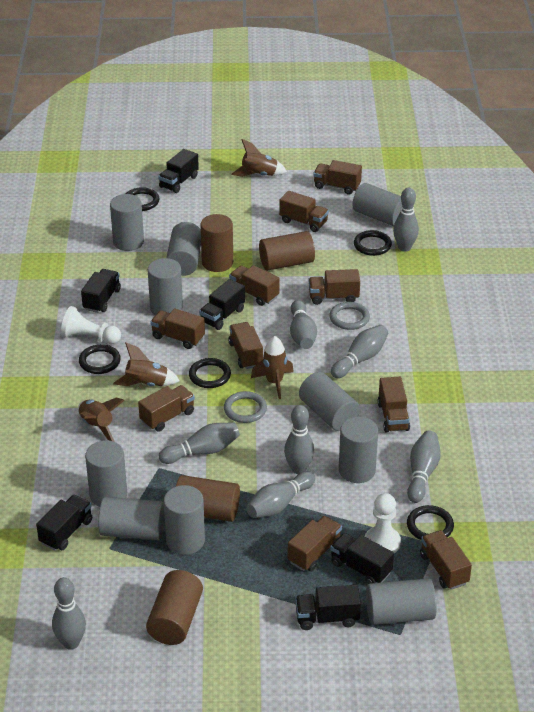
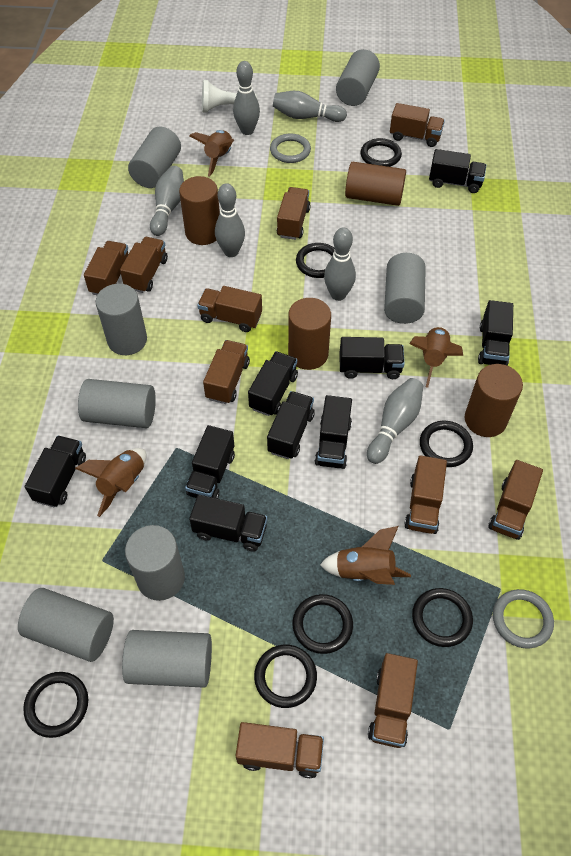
black ring: [79,344,121,374] [126,187,160,211] [189,358,231,388] [354,230,392,256] [407,505,454,540] = 5 -> [23,672,88,738] [254,645,317,708] [292,594,353,654] [296,243,335,278] [361,138,402,167] [412,588,473,647] [420,421,473,467] = 7
black truck: [36,495,92,550] [81,269,121,313] [158,149,199,193] [199,279,245,330] [295,585,361,630] [330,533,394,584] = 6 -> [25,436,86,507] [185,425,235,499] [189,494,267,552] [248,351,298,416] [267,391,315,459] [315,395,352,469] [339,337,405,379] [429,149,486,193] [478,300,513,366] = 9
grey bowling pin: [52,577,86,650] [159,422,240,464] [246,471,315,518] [284,405,314,474] [290,300,317,349] [331,325,388,378] [393,188,419,252] [407,431,441,503] = 8 -> [150,166,184,236] [215,183,245,257] [233,61,260,135] [273,91,347,122] [324,228,356,301] [367,378,423,464] = 6
grey cylinder: [85,440,127,507] [98,497,165,540] [110,194,144,251] [148,258,183,315] [164,485,205,555] [166,222,201,276] [299,372,360,431] [339,417,378,483] [352,183,402,226] [366,578,437,625] = 10 -> [18,588,114,662] [78,379,156,428] [96,284,147,355] [122,630,212,688] [125,525,185,601] [128,127,181,188] [336,49,380,106] [384,253,426,324] = 8
white pawn: [61,306,121,344] [365,493,401,553] = 2 -> [202,80,258,113] = 1

